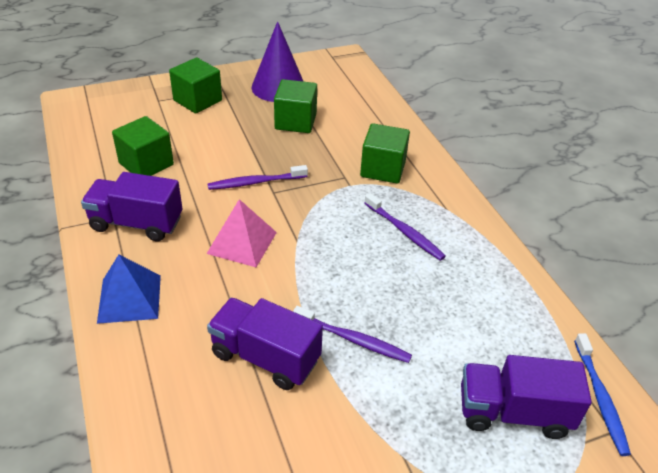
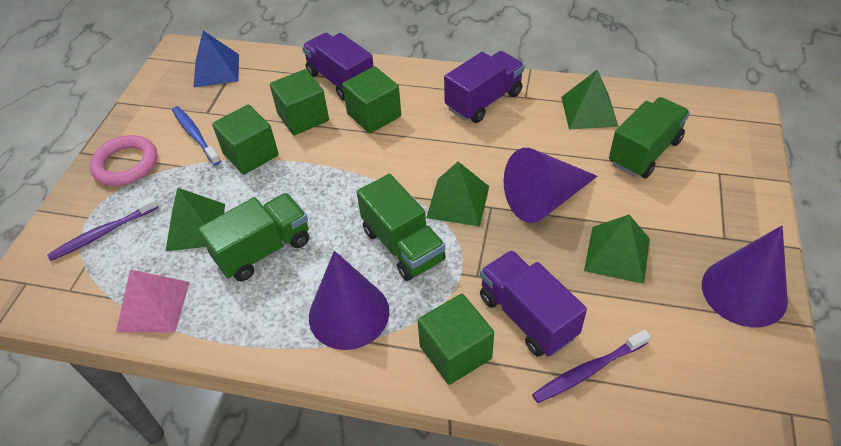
green pyramid: none = 0 -> [166,188,225,251] [426,162,489,226] [561,70,619,129] [584,215,650,284] = 4
green truck: none = 0 -> [198,193,309,281] [357,174,446,281] [609,97,690,179] = 3
pink ring: none = 0 -> [90,135,157,186] = 1
purple cone: [252,21,304,102] = 1 -> [309,251,389,350] [504,148,597,223] [702,226,788,327] = 3
purple toothbrush: [208,165,308,190] [293,306,412,363] [364,193,446,261] = 3 -> [47,196,159,261] [532,330,651,403] = 2

